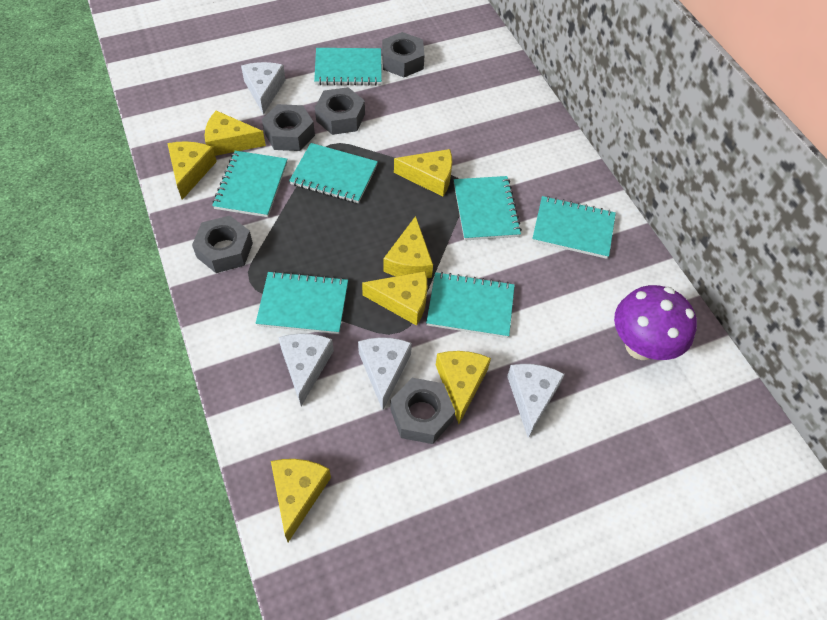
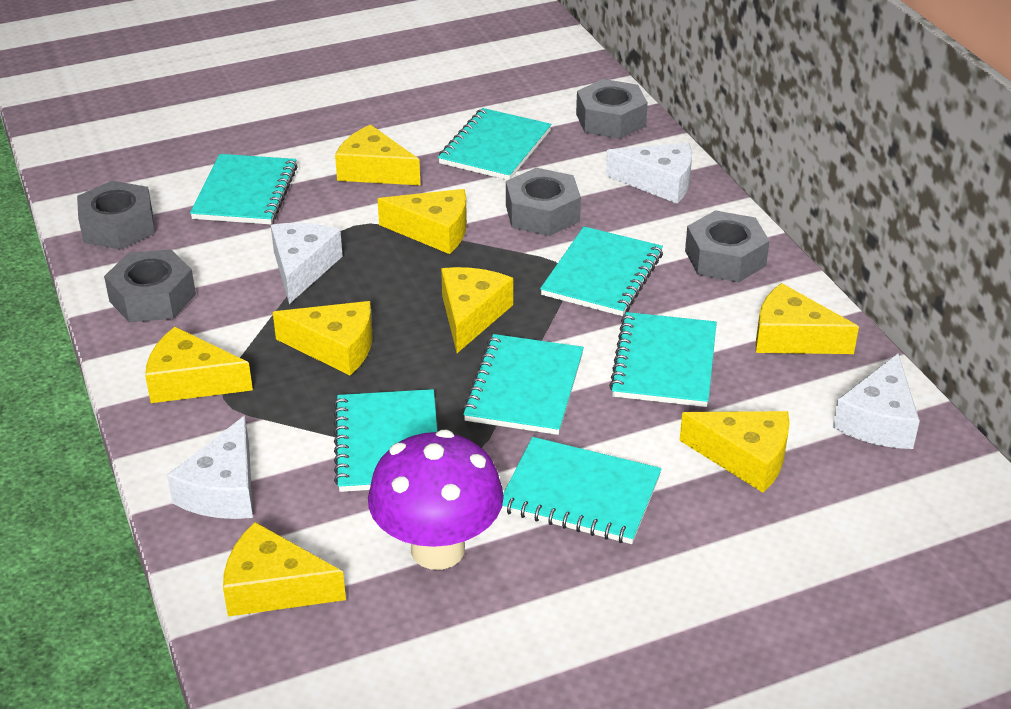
yellow cheese: [167,141,217,200] [205,111,266,156] [271,459,331,542] [362,271,427,326] [383,216,433,278] [394,149,452,196] [436,351,491,424] = 7 -> [145,327,253,403] [223,522,346,617] [273,301,373,375] [335,125,420,185] [377,189,467,254] [441,267,513,353] [680,411,790,493] [756,283,859,354] = 8

